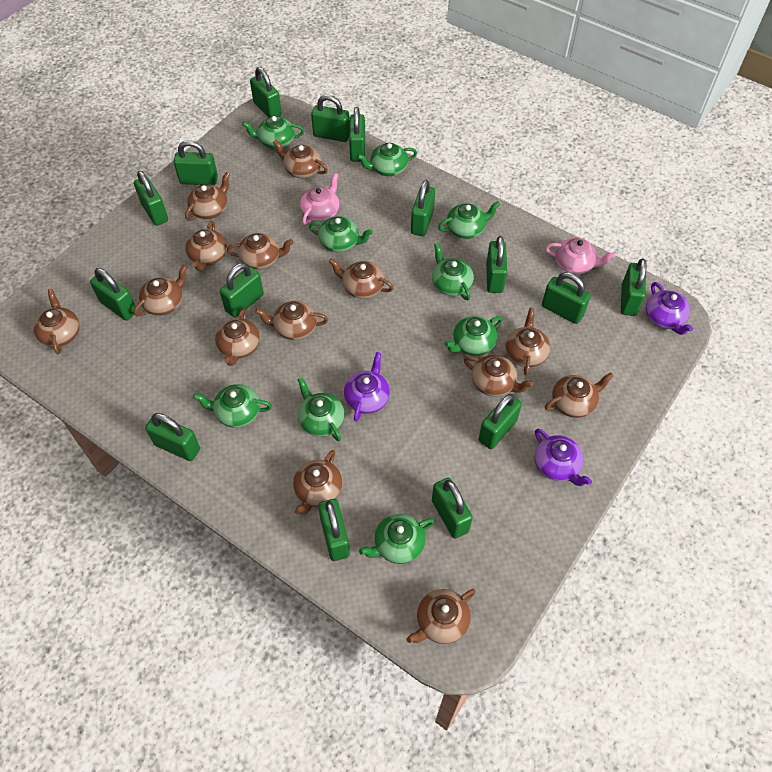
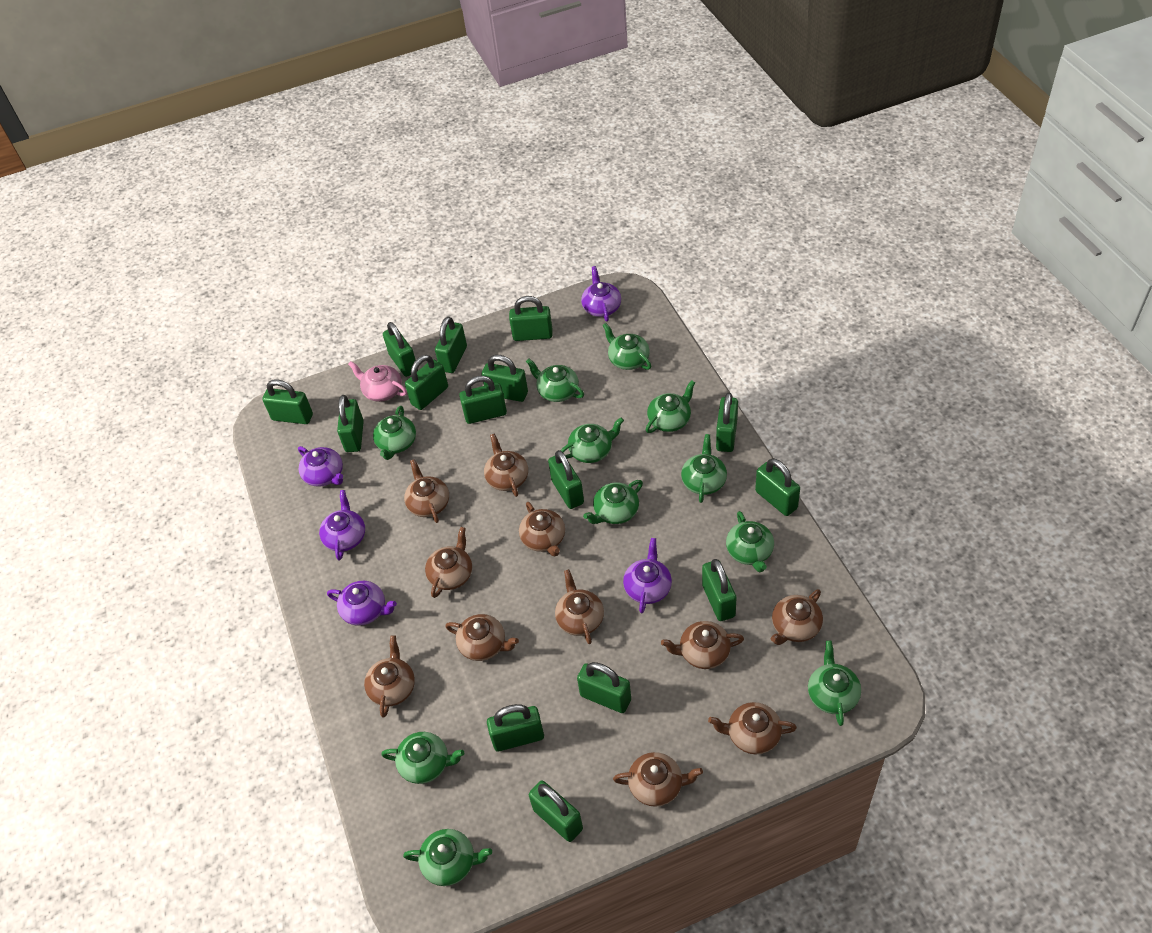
brown teapot: [34,289,80,354] [134,265,188,316] [185,172,230,221] [185,221,227,271] [215,309,260,366] [227,233,293,270] [255,301,328,340] [273,140,328,178] [293,450,342,515] [329,258,393,299] [407,589,476,644] [464,355,533,397] [506,308,550,376] [545,373,614,418] = 14 -> [364,635,415,718] [404,459,449,523] [425,527,472,598] [445,614,519,661] [484,434,528,497] [519,502,565,556] [555,569,604,644] [613,752,703,807] [661,621,744,669] [708,702,797,754] [771,589,823,645] = 11
green teapot: [193,384,272,428] [242,116,304,149] [297,377,345,441] [309,216,373,252] [357,143,417,176] [359,514,435,564] [432,243,474,300] [438,201,500,239] [444,316,503,356] = 9 -> [373,406,416,460] [381,732,464,784] [403,829,492,886] [526,359,584,402] [560,417,624,463] [583,480,643,524] [602,323,651,370] [646,380,695,433] [681,434,727,503] [726,511,774,572] [808,640,861,726] = 11
pink teapot: [300,173,339,225] [545,238,615,274] = 2 -> [348,361,407,402] = 1
purple teapot: [344,352,390,422] [535,429,592,486] [646,282,693,335] = 3 -> [298,446,343,487] [319,490,365,560] [327,581,397,626] [581,266,621,322] [623,538,672,613] = 5

